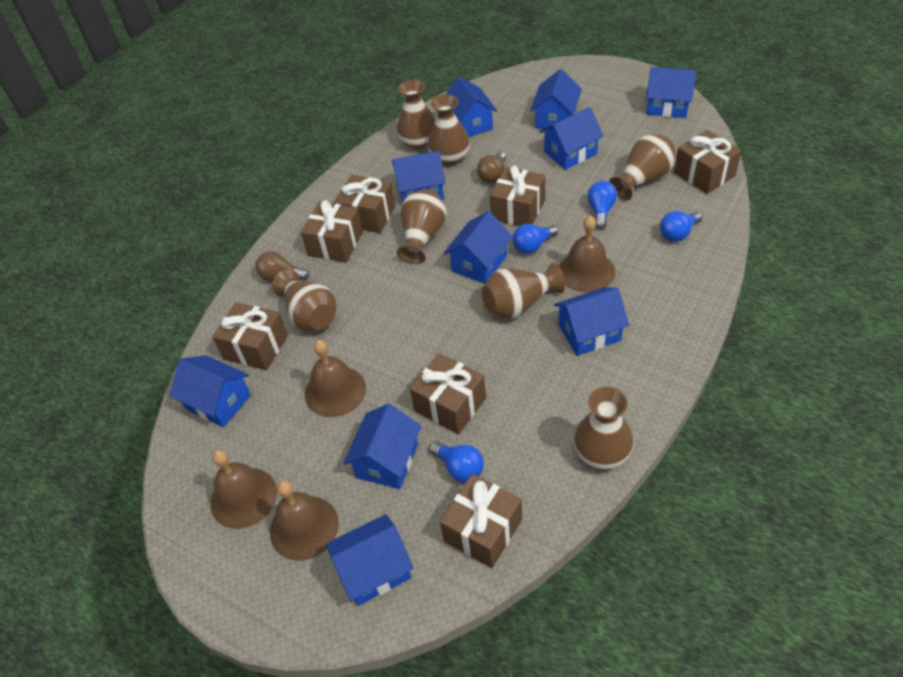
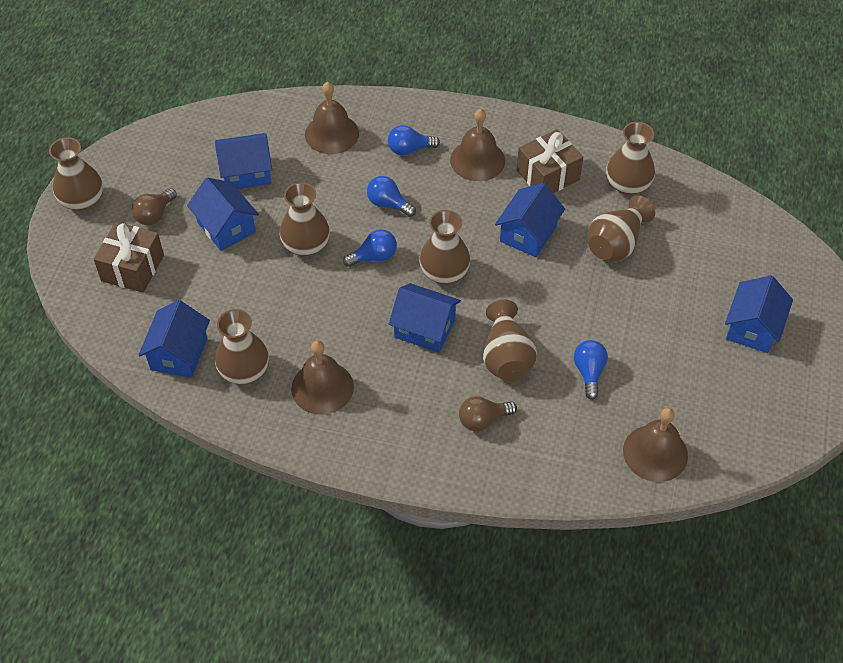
blue house: [170,355,251,427] [326,514,414,606] [343,404,421,489] [392,151,446,201] [444,211,513,284] [446,77,497,137] [531,69,582,129] [540,107,604,170] [554,287,629,356] [646,67,697,118] = 10 -> [139,300,210,378] [187,177,259,251] [215,133,272,189] [389,283,461,353] [495,183,565,257] [725,275,793,353] = 6
brown gift: [212,302,288,370] [301,200,363,263] [334,175,396,233] [410,353,486,434] [440,474,522,568] [490,166,545,226] [674,130,742,194] = 7 -> [94,222,164,293] [517,129,583,193] = 2

